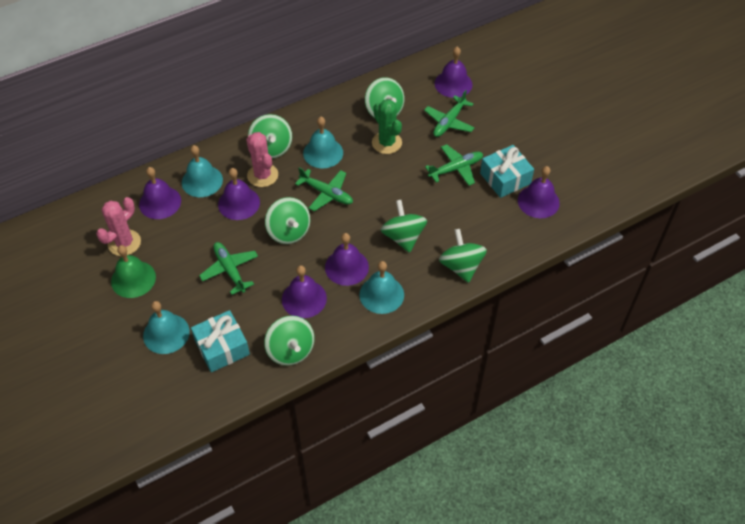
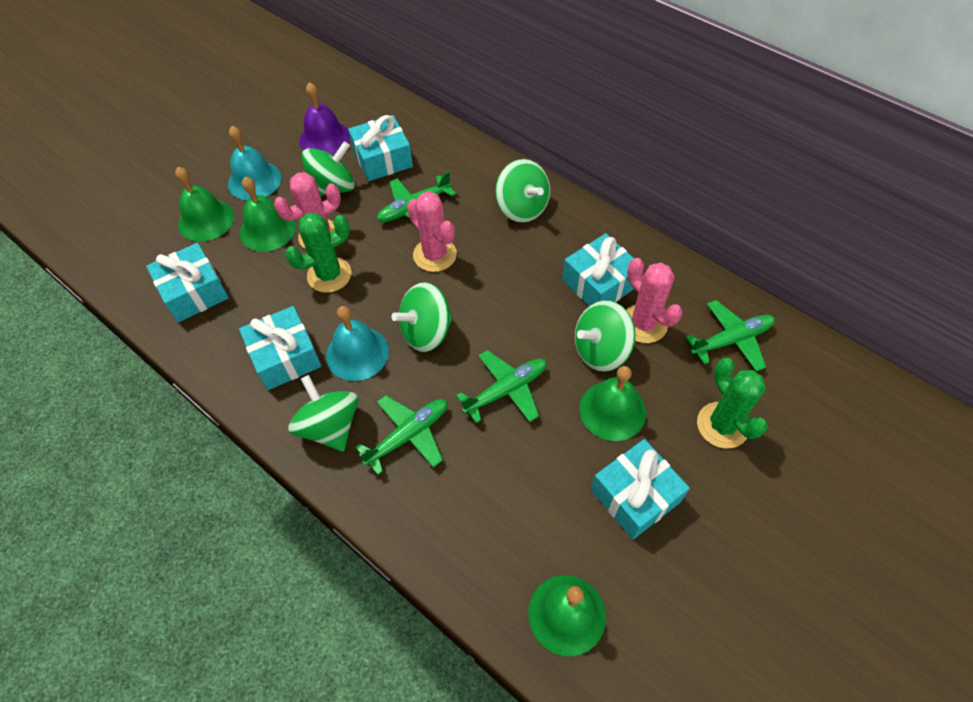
green bell: [111,245,156,298] = 1 -> [175,167,234,242] [240,177,296,252] [528,575,606,656] [579,366,646,441] = 4
green cactus: [372,99,402,154] = 1 -> [285,212,352,293] [697,358,768,448] = 2
green spinning top: [248,114,292,159] [264,316,315,366] [265,197,310,244] [365,77,404,118] [381,200,427,253] [439,229,487,283] = 6 -> [288,375,358,452] [301,141,355,196] [392,282,453,352] [495,159,550,223] [575,300,636,372] = 5
pink cactus: [96,197,141,256] [246,132,278,187] = 2 -> [274,172,341,249] [407,191,457,272] [626,258,683,343] = 3
purple bell: [139,167,181,219] [218,168,260,220] [282,265,327,318] [325,233,369,286] [435,47,473,98] [518,166,560,218] = 6 -> [299,82,350,155] = 1
turquoise bell: [143,301,190,354] [182,145,223,197] [303,117,343,168] [359,261,404,314] = 4 -> [228,126,282,200] [326,306,389,381] = 2
turquoise gift: [191,310,250,372] [480,145,534,198] = 2 -> [146,243,229,322] [239,306,322,390] [348,115,413,181] [562,233,634,306] [591,439,690,539] = 5

